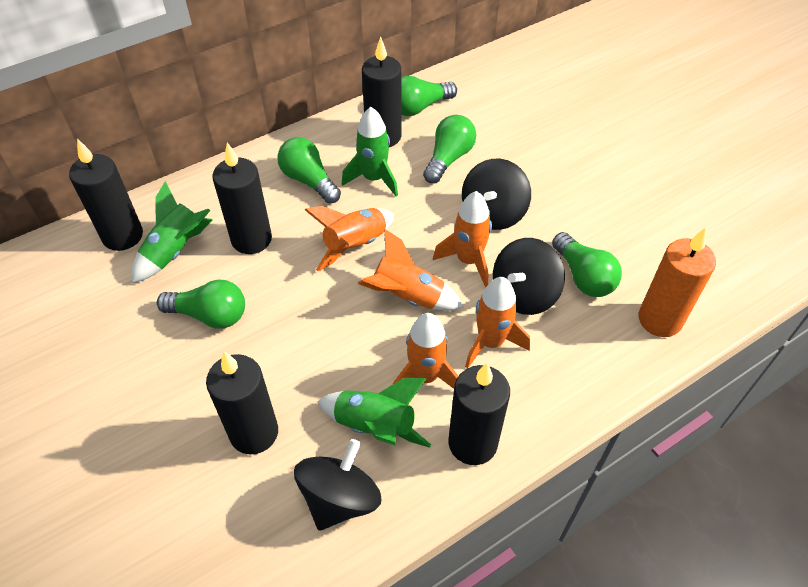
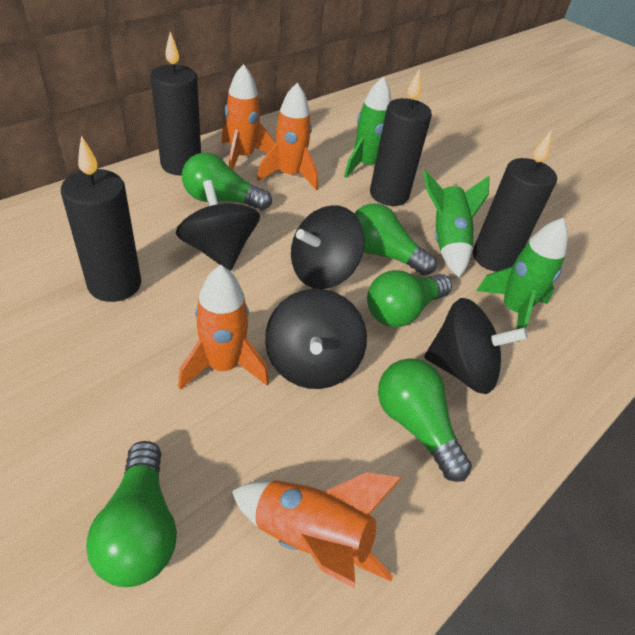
black candle: [69,139,143,251] [206,351,278,454] [212,143,272,254] [362,37,402,147] [448,363,510,465] = 5 -> [61,136,141,302] [150,32,201,176] [370,68,432,206] [473,130,557,272] = 4
black spinning top: [294,439,381,531] [462,159,531,230] [493,238,565,315] = 3 -> [176,180,260,271] [265,289,367,389] [291,205,364,289] [424,298,528,394] = 4
orange candle: [638,227,716,337] = 1 -> none = 0
orange rocket: [305,206,394,271] [358,229,464,311] [393,313,458,389] [433,191,492,287] [465,277,530,368] = 5 -> [178,265,269,390] [221,64,275,170] [232,472,401,589] [257,83,318,190] = 4

